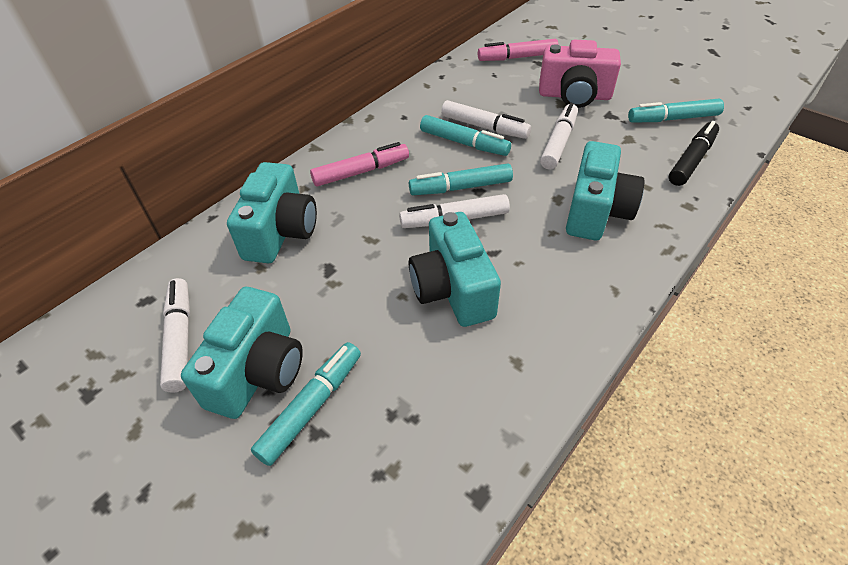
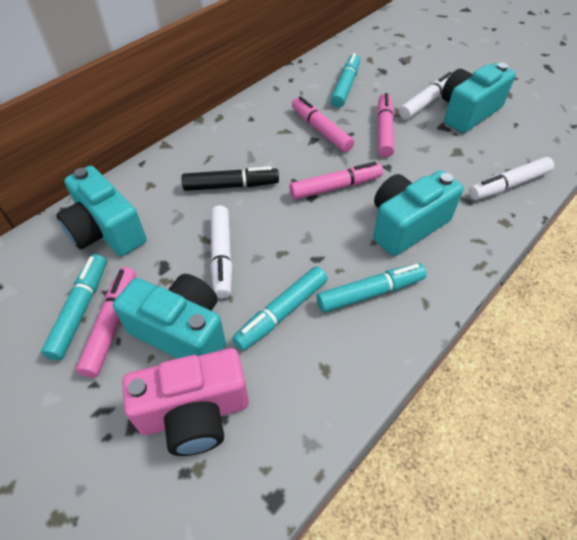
pink marker: [310,142,409,187] [478,39,559,61] = 2 -> [76,267,136,378] [289,161,383,200] [292,96,354,152] [377,93,394,157] = 4
white marker: [160,278,190,393] [399,194,510,228] [441,100,531,139] [540,103,578,169] = 4 -> [211,205,232,298] [399,72,452,120] [469,157,554,200] = 3

